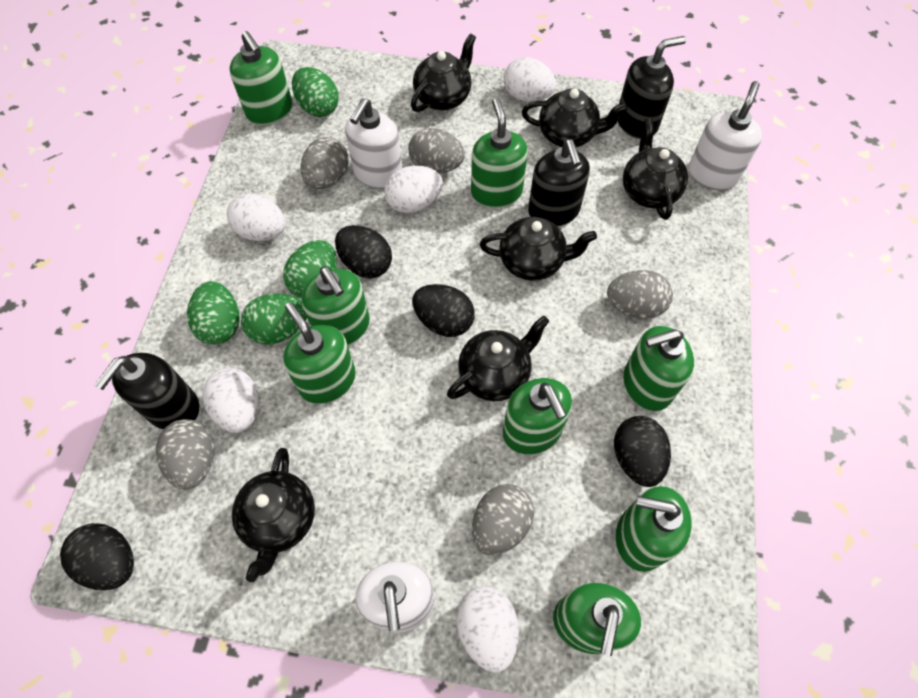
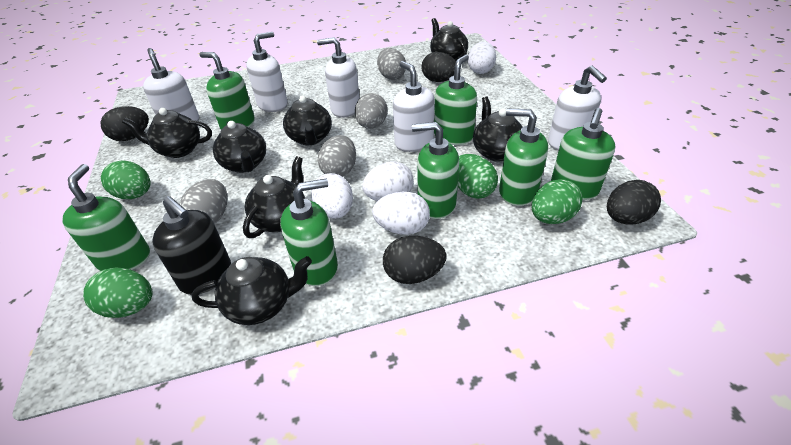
black soap dispenser: [94,353,199,429] [528,139,590,227] [618,36,686,139] = 3 -> [152,196,231,295] = 1
black teapot: [232,448,315,582] [411,33,476,112] [447,316,549,401] [480,217,597,281] [522,88,628,147] [623,119,688,220] = 6 -> [122,108,212,158] [192,256,312,325] [213,121,266,173] [243,156,305,238] [283,95,332,145] [430,18,468,61] [473,96,523,162] = 7
green soap dispenser: [230,31,293,125] [283,302,356,404] [301,266,370,345] [471,98,528,208] [503,378,572,455] [553,583,641,656] [615,486,692,572] [623,326,694,411] = 8 -> [62,164,150,271] [199,52,255,129] [280,179,338,286] [412,122,459,219] [434,54,477,145] [499,109,548,206] [551,108,615,200] = 7
grey egg: [156,419,214,490] [301,137,349,189] [408,128,465,173] [472,484,534,556] [607,270,673,319] = 5 -> [180,179,227,224] [318,135,356,177] [355,93,388,129] [377,48,406,80] = 4
white egg: [203,368,259,433] [227,193,285,241] [384,165,443,213] [456,586,519,673] [504,57,556,102] = 5 -> [311,173,353,219] [362,162,414,201] [372,192,430,235] [468,42,496,74] = 4
white soap dispenser: [345,98,402,189] [356,562,435,633] [688,81,762,190] = 3 -> [143,48,199,121] [246,32,288,112] [317,37,360,118] [393,61,435,152] [548,65,607,150] = 5

